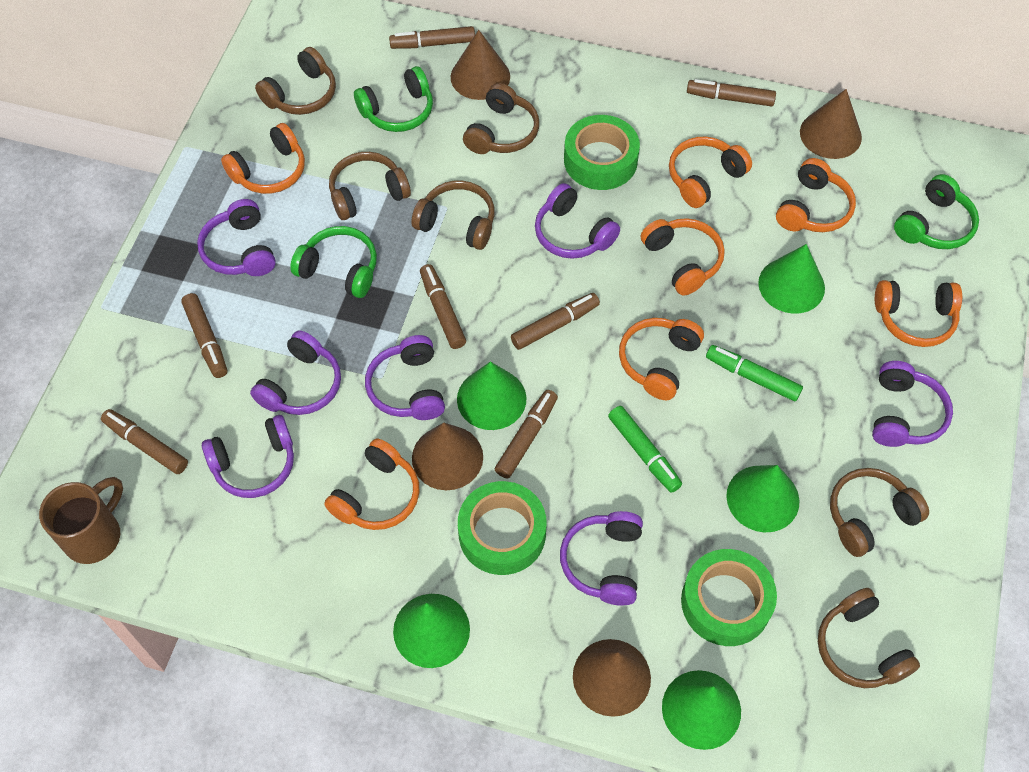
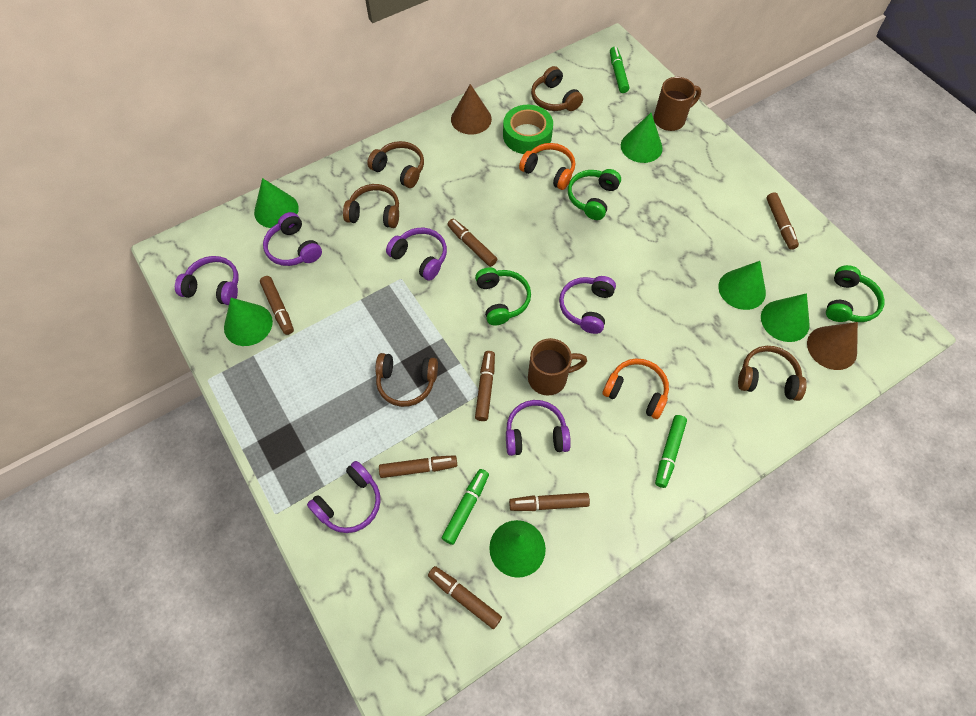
brown cone: [412,422,483,490] [451,30,510,100] [573,639,651,717] [800,89,862,159] = 4 -> [451,84,492,135] [807,322,858,370] = 2
brown headphones: [255,47,336,115] [329,152,411,220] [411,181,495,250] [463,83,539,154] [818,588,920,688] [830,468,929,557] = 6 -> [343,184,399,228] [367,141,424,188] [375,353,438,407] [531,66,583,111] [738,346,807,401] = 5
brown mug: [39,477,123,564] = 1 -> [528,338,587,396] [653,77,701,131] = 2
green cone: [393,594,470,668] [457,361,526,430] [662,670,741,750] [726,465,800,532] [758,244,825,314] = 5 -> [224,298,273,346] [254,178,299,228] [489,520,546,578] [621,113,663,163] [718,261,766,310] [761,293,810,342] = 6
green marker: [608,406,682,493] [706,345,803,401] = 2 -> [442,469,489,545] [610,47,629,93] [655,415,687,488] = 3
green tape: [458,481,547,575] [564,115,640,190] [681,549,777,646] = 3 -> [503,105,553,154] = 1
orange headphones: [221,123,305,194] [324,438,420,530] [619,318,704,400] [641,218,725,296] [669,137,752,208] [776,158,856,232] [875,280,962,347] = 7 -> [519,143,575,190] [603,359,669,419] = 2
purple headphones: [197,199,276,276] [202,415,294,498] [250,331,341,415] [365,335,445,420] [535,183,620,259] [560,511,643,606] [872,361,953,447] = 7 -> [175,256,239,305] [263,212,322,266] [307,461,381,533] [386,228,447,281] [506,400,571,456] [559,276,616,334] = 6

